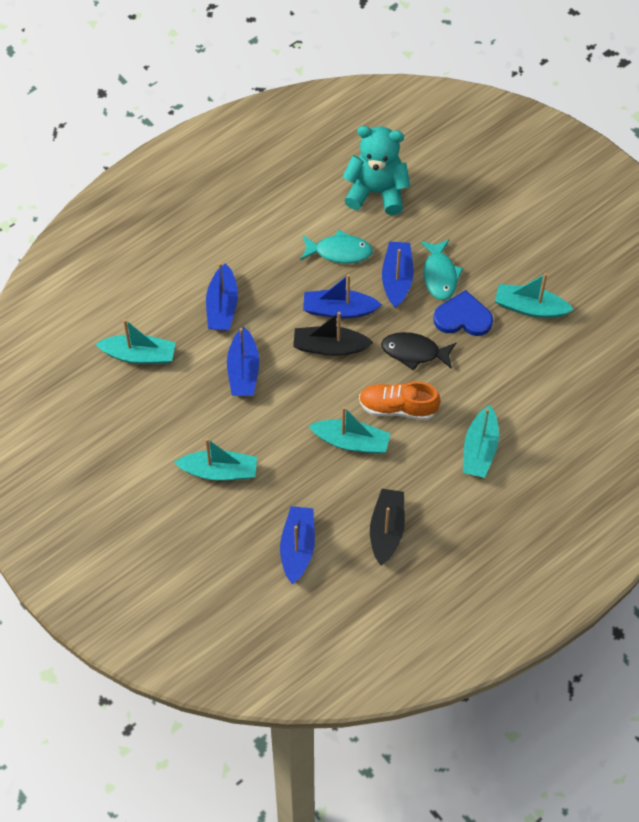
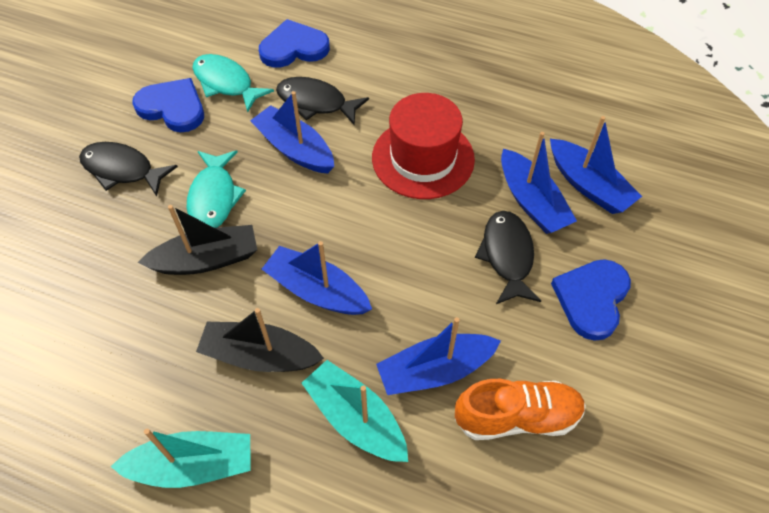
black fish: [381,332,456,371] = 1 -> [79,142,178,196] [276,77,369,125] [475,211,541,304] = 3
blue heart: [433,290,493,336] = 1 -> [132,78,204,132] [259,19,330,68] [551,259,631,341] = 3
red hat: none = 0 -> [372,93,475,199] = 1
turquoise boat: [96,319,176,364] [174,438,257,481] [309,407,391,454] [463,405,499,478] [495,273,574,318] = 5 -> [110,428,250,488] [302,360,408,462] = 2
turquoise teddy bear: [343,126,410,215] = 1 -> none = 0

